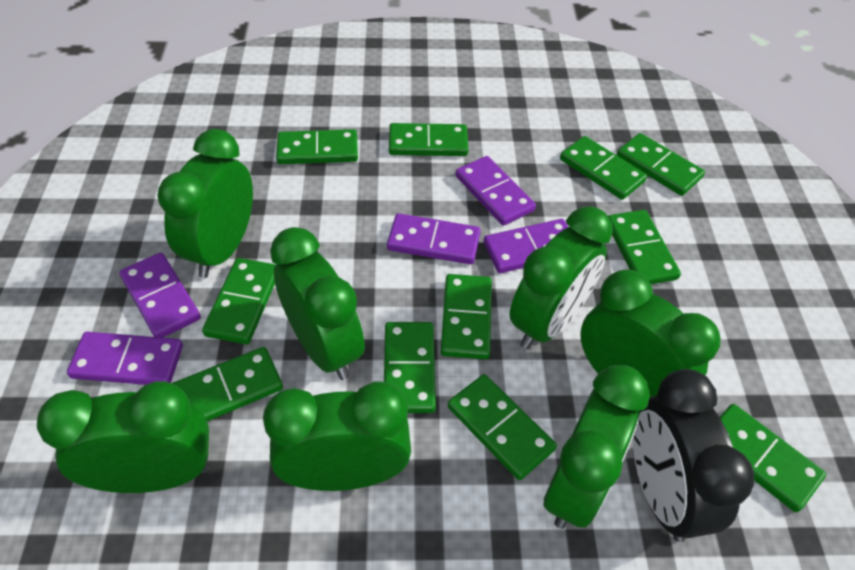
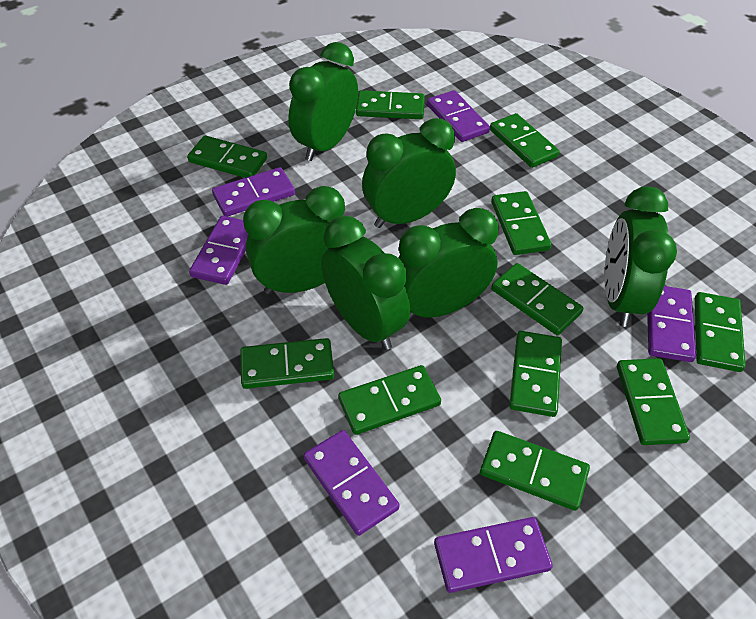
black clock: [633,369,754,542] = 1 -> none = 0
green clock: [37,381,209,493] [157,129,253,278] [263,381,411,491] [270,227,365,380] [509,206,613,349] [544,365,650,529] [580,270,721,397] = 7 -> [243,186,345,294] [289,42,358,161] [321,216,410,350] [362,118,456,228] [398,208,498,320] [604,186,677,327] = 6
purple domino: [67,332,183,385] [119,253,201,338] [387,213,481,264] [456,156,536,226] [484,219,568,273] = 5 -> [189,216,248,285] [212,167,295,217] [304,430,400,536] [427,90,490,142] [434,517,553,593] [647,286,696,362] = 6

